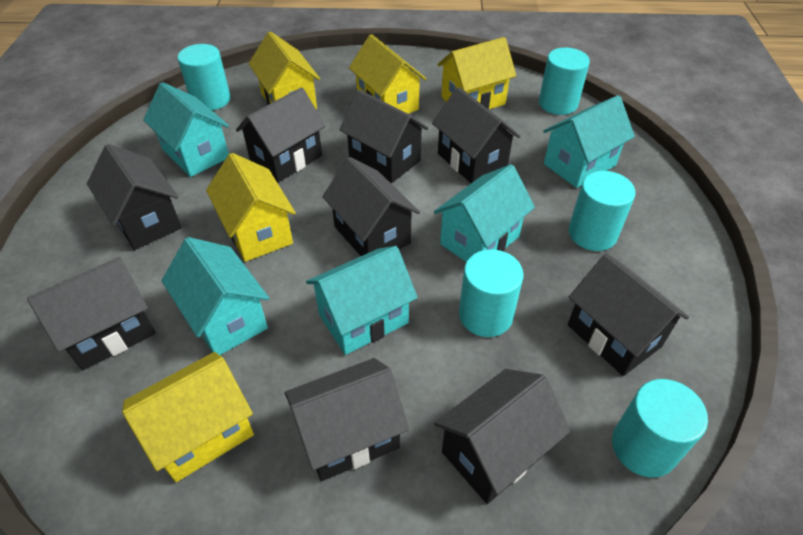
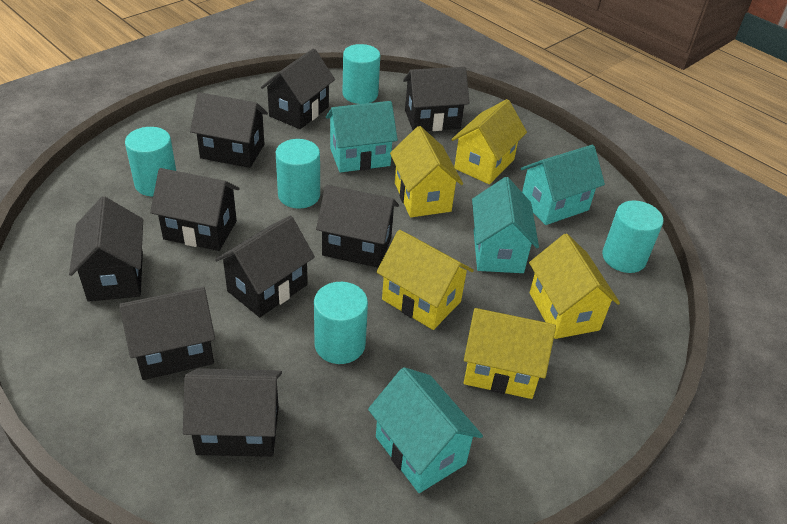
turquoise house: [143,82,229,177] [162,237,269,355] [306,246,418,355] [434,164,535,262] [543,95,635,188] = 5 -> [326,101,398,173] [368,367,483,493] [472,177,539,273] [520,145,605,225] = 4

